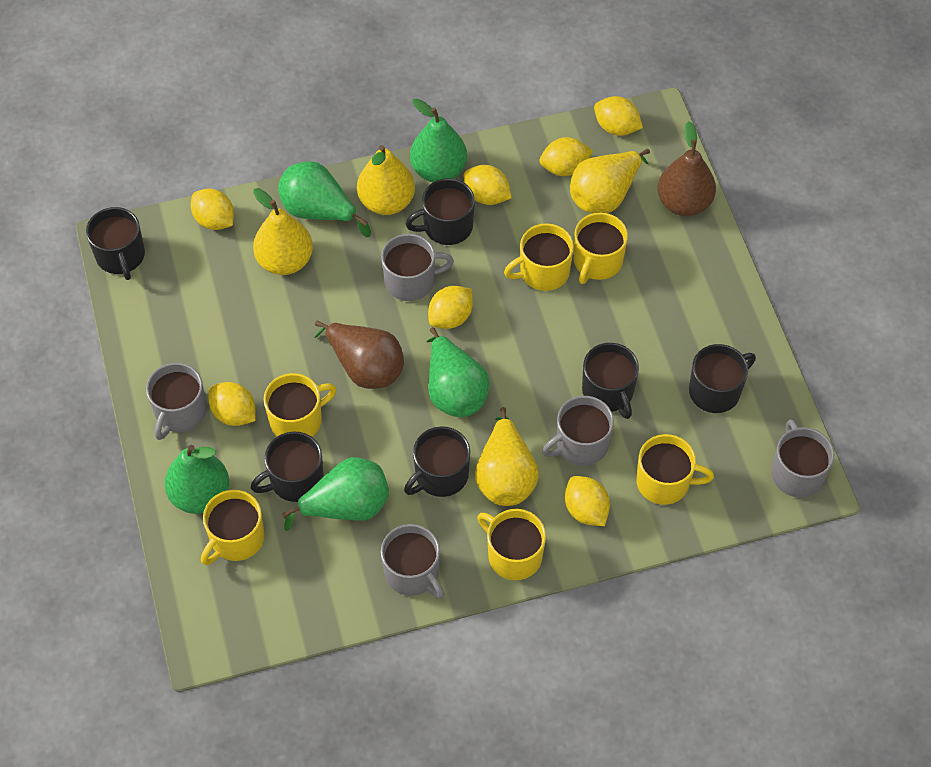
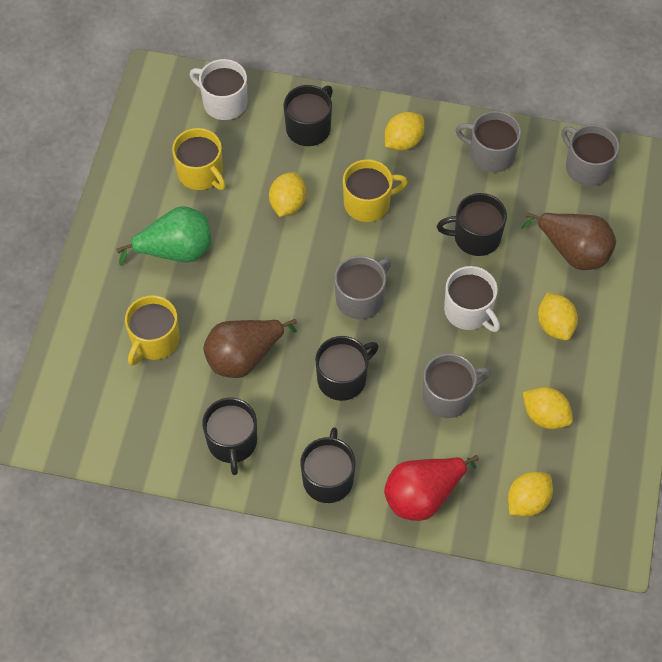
black mug: [86,207,145,280] [251,432,324,502] [404,426,470,497] [406,179,475,245] [582,343,639,419] [689,344,756,413] = 6 -> [202,398,257,475] [284,85,333,146] [300,427,355,503] [315,336,378,401] [437,193,507,256] = 5
green pear: [165,445,229,514] [278,161,371,237] [282,457,389,531] [410,99,467,182] [426,327,490,417] = 5 -> [116,206,212,265] = 1
grey mug: [146,363,207,440] [381,234,454,301] [381,524,444,599] [542,396,614,465] [771,419,834,498] = 5 -> [335,256,391,319] [423,353,491,418] [456,111,521,173] [561,124,619,186] = 4
red pear: none = 0 -> [384,455,479,521] = 1
white mug: none = 0 -> [190,59,248,120] [444,266,500,332] = 2
yellow lemon: [191,189,234,230] [208,382,256,426] [428,286,473,329] [463,165,512,205] [539,137,593,176] [565,476,610,526] [594,96,643,136] = 7 -> [269,172,306,217] [385,112,424,150] [508,472,553,516] [523,387,573,429] [538,292,578,340] = 5
yellow mug: [201,490,265,565] [264,373,337,437] [477,509,546,580] [504,223,574,291] [574,213,628,284] [636,434,714,505] = 6 -> [125,295,180,366] [172,128,226,190] [343,159,408,222] = 3
yellow pear: [253,188,313,275] [357,145,415,215] [475,407,539,506] [570,149,650,213] = 4 -> none = 0

